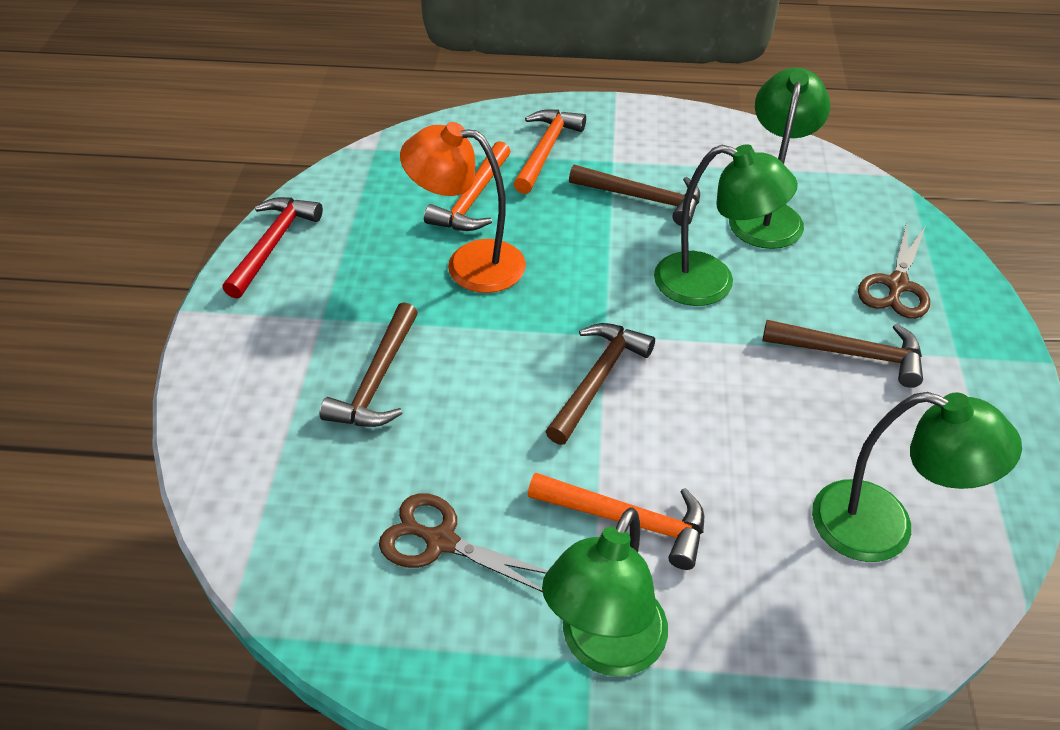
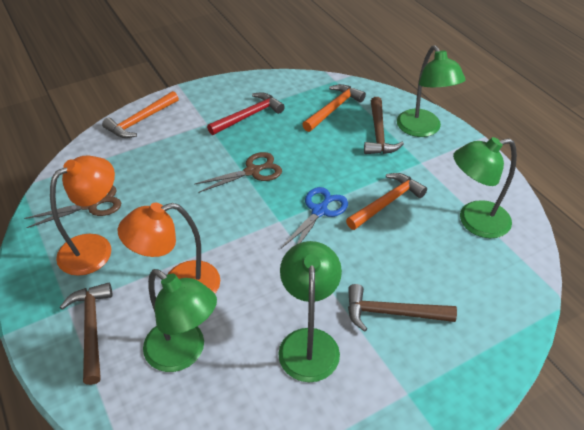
blue scissors: none = 0 -> [281,187,348,248] = 1
brown hammer: [320,302,418,427] [545,323,655,445] [569,165,700,226] [763,320,923,388] = 4 -> [60,283,112,385] [348,284,457,332] [364,97,404,154] = 3
orange lamp: [400,122,526,293] = 1 -> [50,156,115,276] [118,203,220,293] = 2

